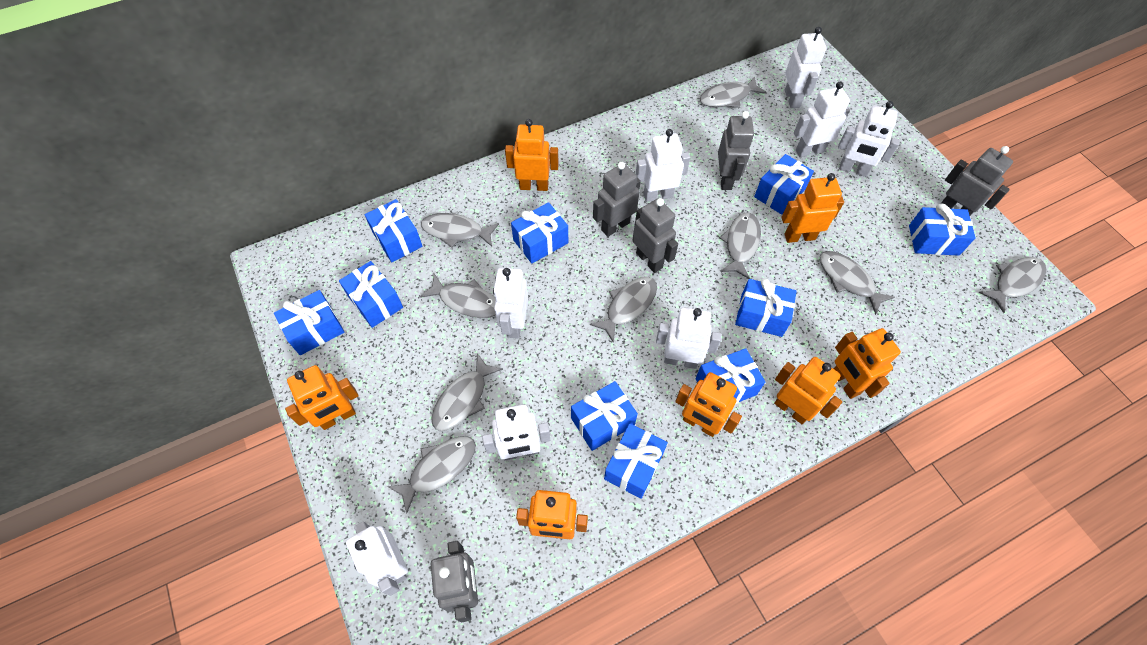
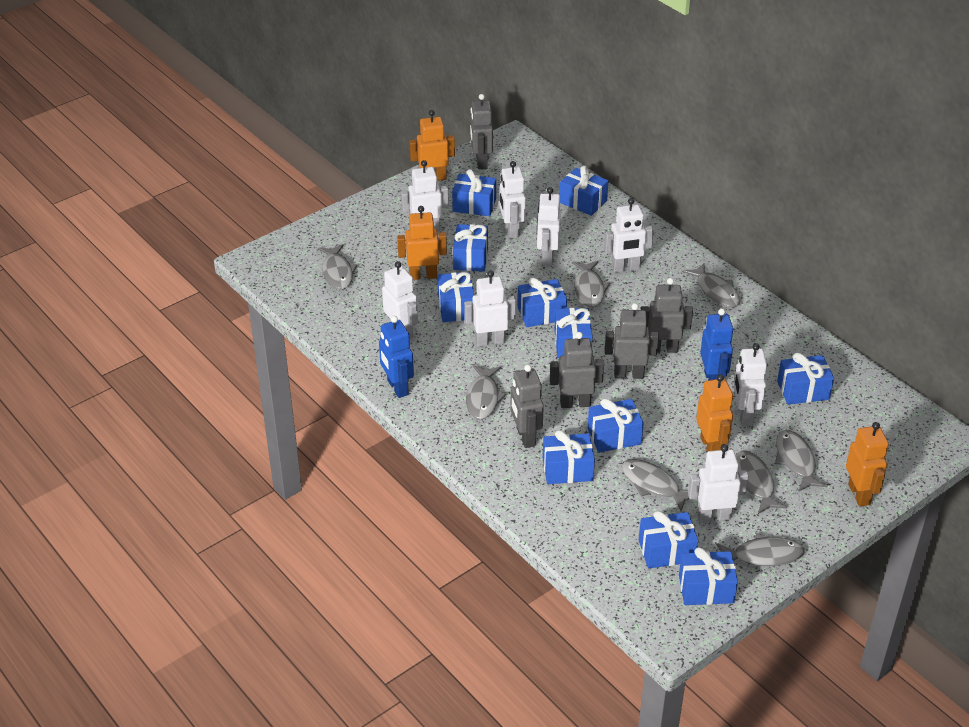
blue gift: [274,290,344,355] [339,261,403,328] [365,199,423,262] [511,202,568,264] [571,381,638,451] [604,423,668,499] [695,348,765,404] [735,278,797,337] [754,154,814,215] [909,203,975,256] = 10 -> [438,272,474,322] [452,169,496,216] [453,224,488,272] [517,278,567,327] [543,430,595,484] [554,308,593,358] [560,166,608,216] [588,398,644,453] [639,511,698,569] [679,547,738,605] [777,353,834,405] = 11
blue robot: none = 0 -> [379,316,414,398] [700,309,734,380] = 2
grey fish: [387,436,476,514] [420,274,496,318] [421,213,499,248] [431,353,503,431] [590,277,657,343] [699,76,767,108] [719,213,761,279] [820,251,895,315] [979,257,1046,313] = 9 -> [318,244,357,290] [466,365,506,420] [572,261,610,307] [621,459,689,511] [683,263,740,308] [716,533,805,566] [736,451,787,514] [775,430,827,492] = 8
orange robot: [285,365,359,430] [505,119,559,191] [516,490,588,539] [675,372,742,437] [774,357,842,424] [781,173,844,243] [834,328,901,399] = 7 -> [397,206,447,280] [409,110,455,181] [696,374,733,452] [846,422,889,507] = 4

